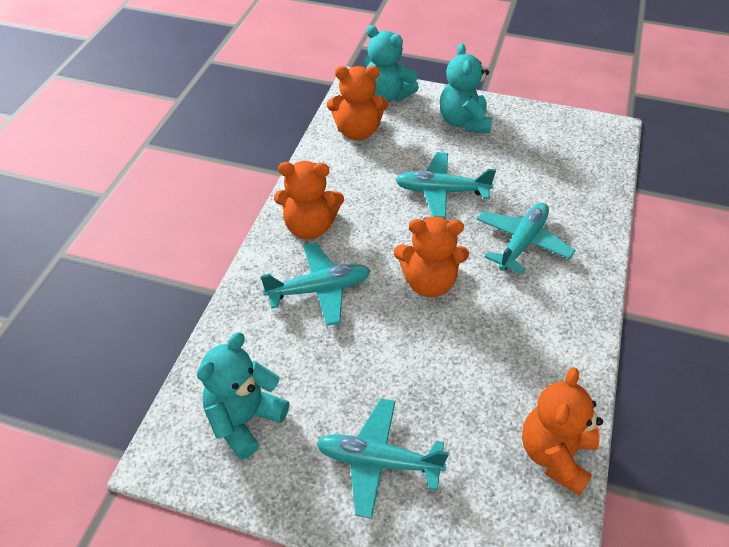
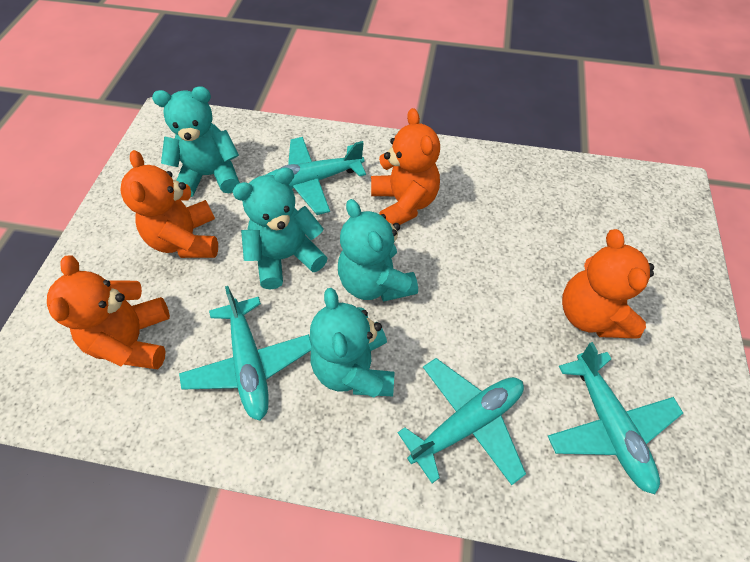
turquoise teddy bear: [197,332,289,460] [364,25,419,102] [440,43,492,133] = 3 -> [152,86,240,198] [232,167,327,290] [310,288,394,398] [338,199,418,302] = 4

